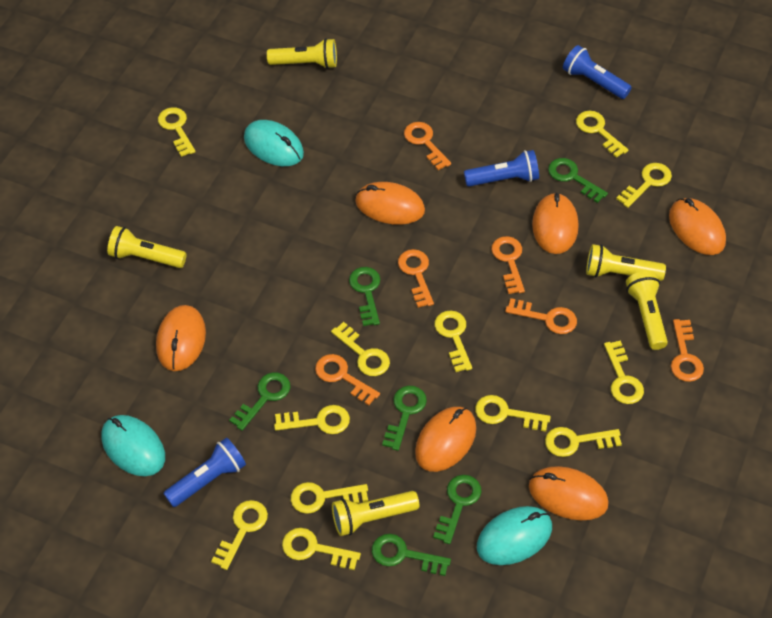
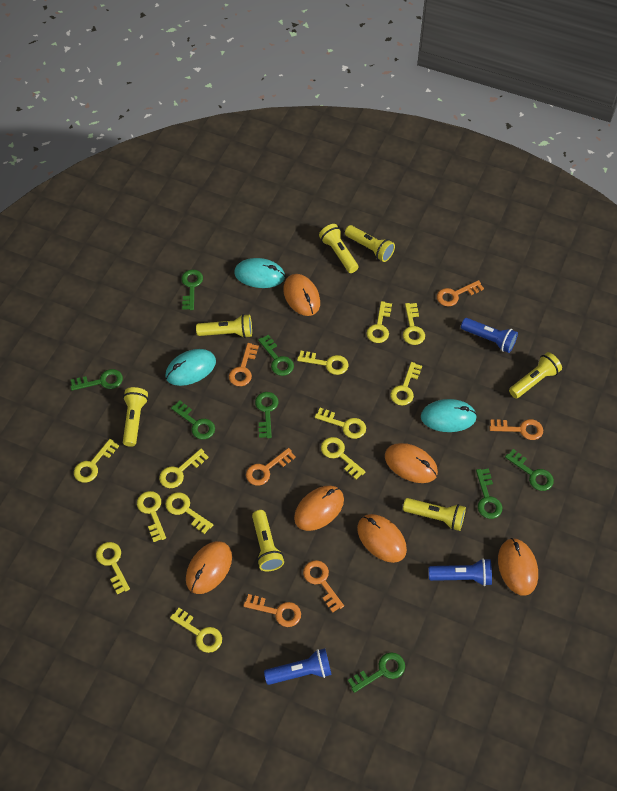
green key: [229,372,290,431] [349,267,380,326] [372,534,451,576] [382,386,427,451] [433,475,481,544] [548,158,608,203] = 6 -> [71,369,123,391] [171,401,215,439] [181,269,203,310] [255,392,278,438] [258,335,294,376] [348,652,405,693] [476,468,502,519] [505,449,554,491] = 8
yellow flashlight: [107,226,187,268] [267,38,337,69] [332,491,419,536] [586,244,666,281] [626,271,668,350] = 5 -> [123,387,148,447] [196,314,252,338] [252,510,284,571] [319,224,358,273] [345,225,395,262] [403,498,466,531] [509,352,562,398] = 7

